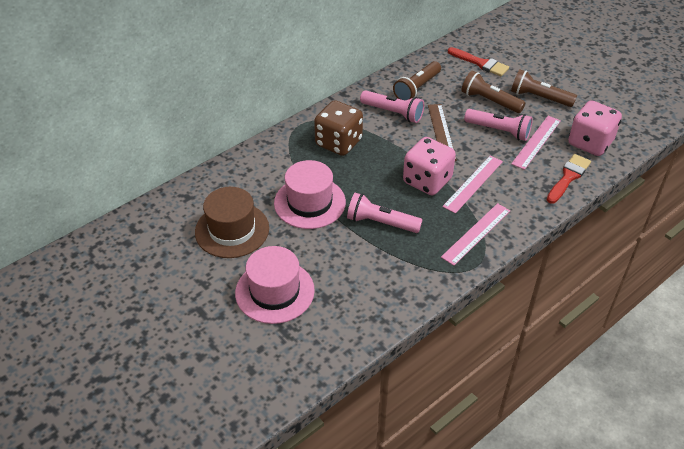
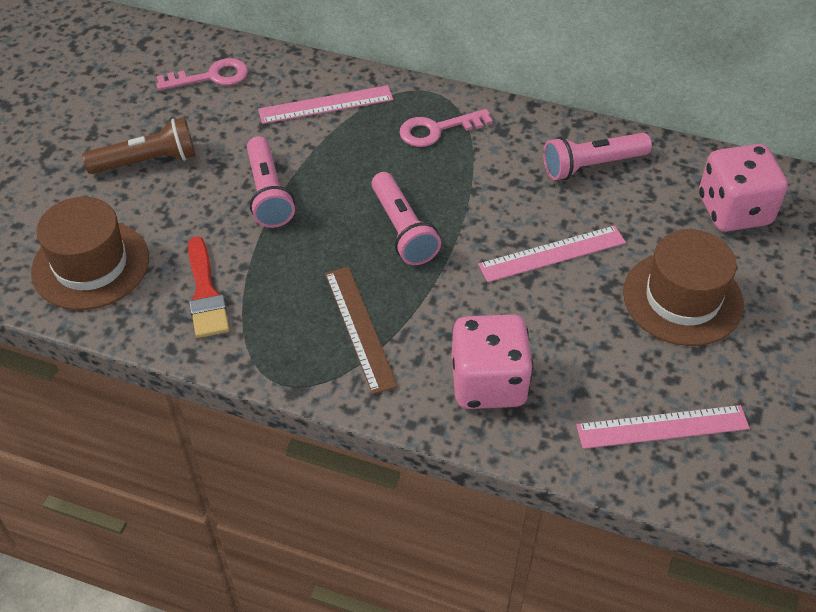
brown dice: [314,100,363,156] = 1 -> none = 0
brown flashlight: [393,61,441,100] [461,71,525,113] [511,69,577,107] = 3 -> [82,118,196,174] = 1
brown hat: [195,187,269,258] = 1 -> [31,197,149,310] [623,229,744,346] = 2
pink hat: [235,246,315,324] [274,160,346,229] = 2 -> none = 0
pink key: none = 0 -> [157,58,248,90] [399,109,493,147] = 2
red brush: [448,47,509,76] [547,154,591,204] = 2 -> [188,236,230,338] = 1

